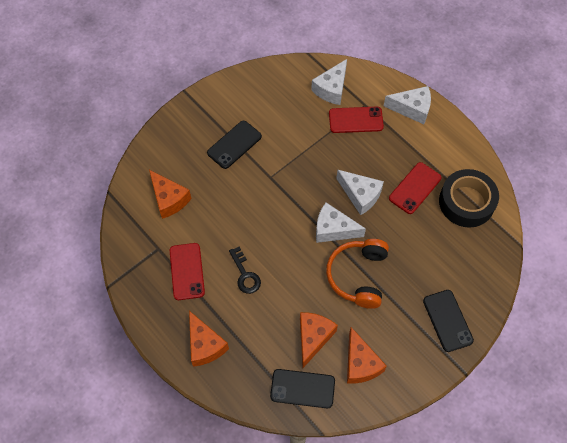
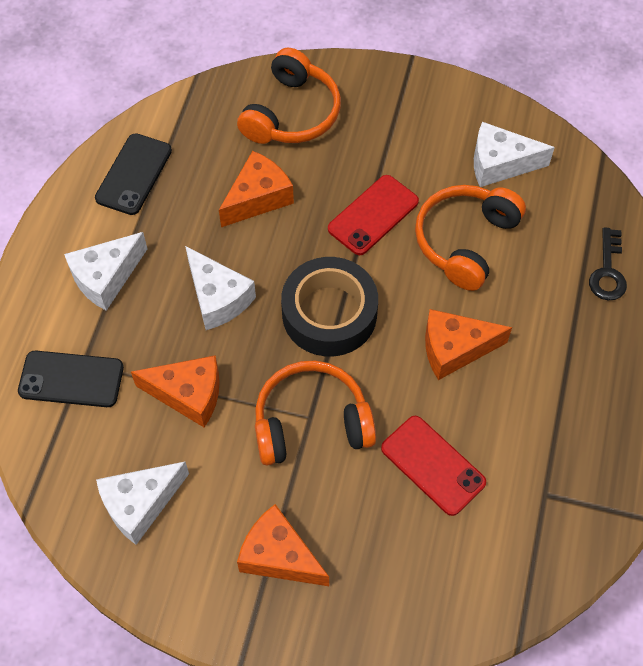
black phone: [207,121,262,169] [270,369,335,408] [423,290,474,352] = 3 -> [18,351,124,407] [95,133,172,215] = 2
orange headphones: [326,239,389,309] = 1 -> [237,48,341,144] [255,360,376,465] [415,185,526,291] = 3
red phone: [170,243,205,300] [329,107,384,133] [389,162,441,214] = 3 -> [328,175,419,255] [381,416,486,516] = 2

